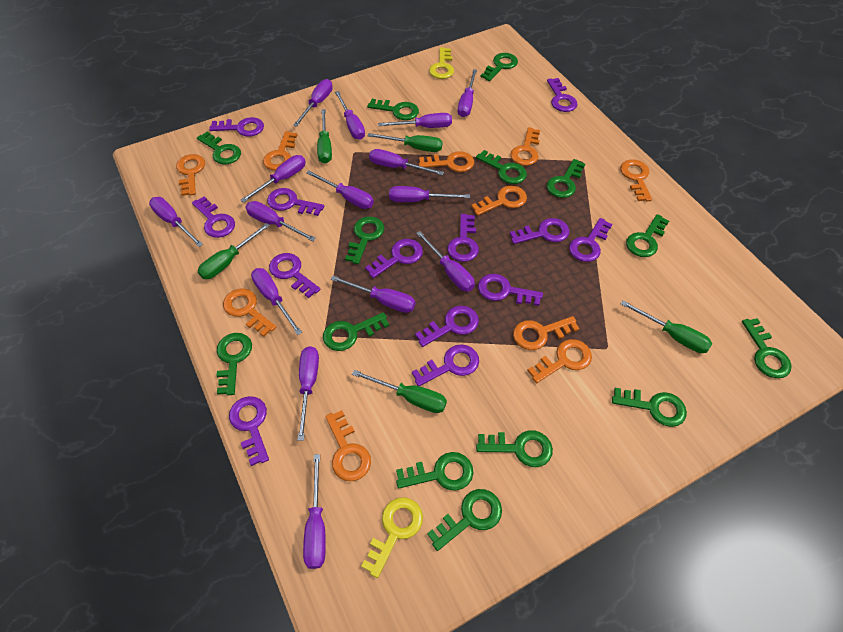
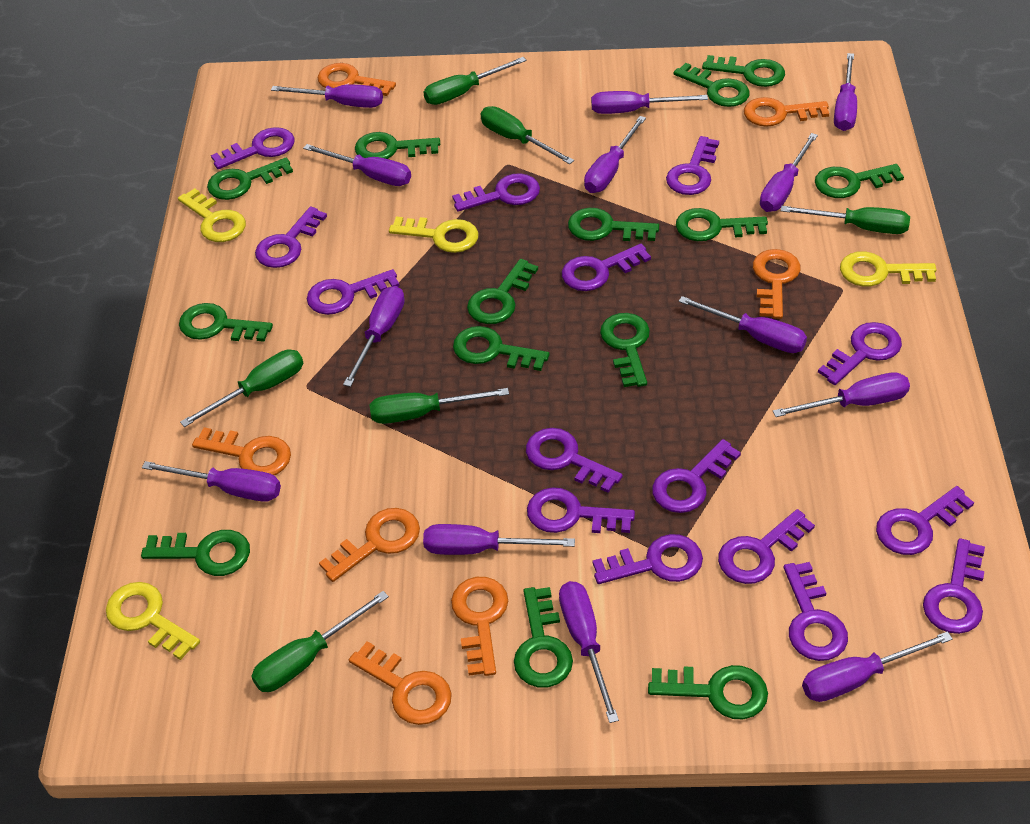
green screwdriver: [197,223,270,279] [317,109,332,164] [352,370,447,413] [368,133,443,152] [621,300,712,353] = 5 -> [180,350,303,427] [251,591,389,692] [370,388,509,424] [423,57,527,105] [480,106,574,164] [781,206,910,234] = 6
orange key: [176,154,205,196] [223,289,276,337] [263,131,297,171] [326,410,371,481] [419,151,474,172] [471,186,527,216] [510,127,540,166] [513,316,579,350] [527,339,592,383] [620,159,652,202] = 10 -> [192,427,291,475] [317,63,396,96] [319,508,420,582] [349,641,452,725] [451,577,508,676] [744,97,829,127] [753,249,801,319] = 7
purple key: [192,196,235,238] [209,117,264,137] [229,396,269,466] [267,188,324,216] [269,253,321,298] [365,239,423,278] [412,344,479,386] [415,306,479,347] [447,214,479,262] [478,274,543,306] [510,218,569,244] [547,78,578,112] [569,218,612,262] = 13 -> [211,127,295,169] [255,206,327,268] [307,269,400,315] [452,173,540,212] [526,428,623,493] [527,487,635,533] [562,244,651,291] [593,534,703,584] [652,439,741,513] [666,136,719,195] [718,509,815,584] [783,562,848,661] [818,322,902,385] [876,486,974,555] [923,538,985,634] = 15
purple screwdriver: [149,197,203,247] [240,155,306,203] [246,201,316,241] [251,268,302,335] [293,79,333,127] [298,346,319,441] [303,454,326,569] [306,170,374,209] [331,276,415,313] [335,91,365,140] [369,149,444,176] [378,113,452,128] [389,186,470,202] [416,231,475,292] [458,69,477,117] = 15 -> [142,461,281,502] [271,85,383,108] [303,144,411,186] [343,286,405,387] [423,524,575,555] [559,581,619,723] [584,116,646,193] [591,91,708,114] [678,296,807,353] [760,133,818,212] [773,372,910,417] [802,631,953,702] [834,53,857,131] = 13
yellow key: [361,497,423,578] [429,47,454,79] = 2 -> [106,582,200,660] [178,188,246,242] [389,217,478,253] [840,251,936,287] = 4

